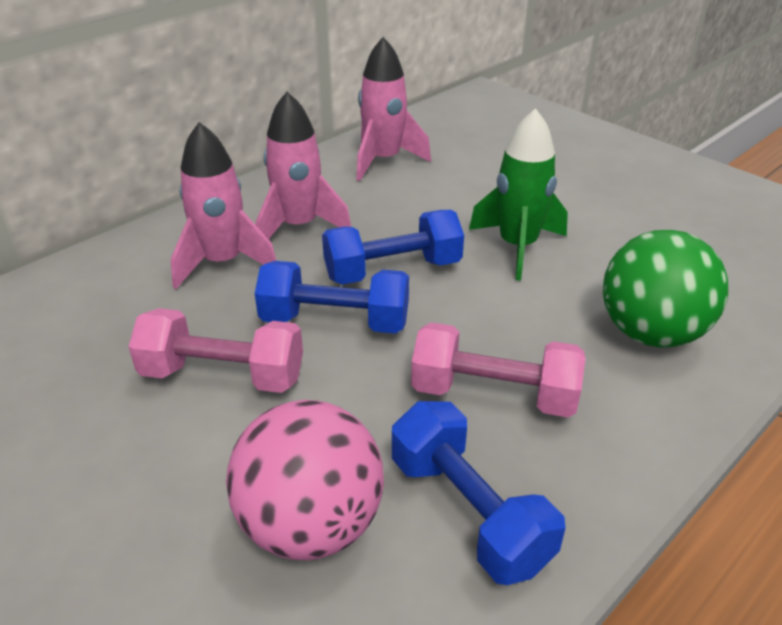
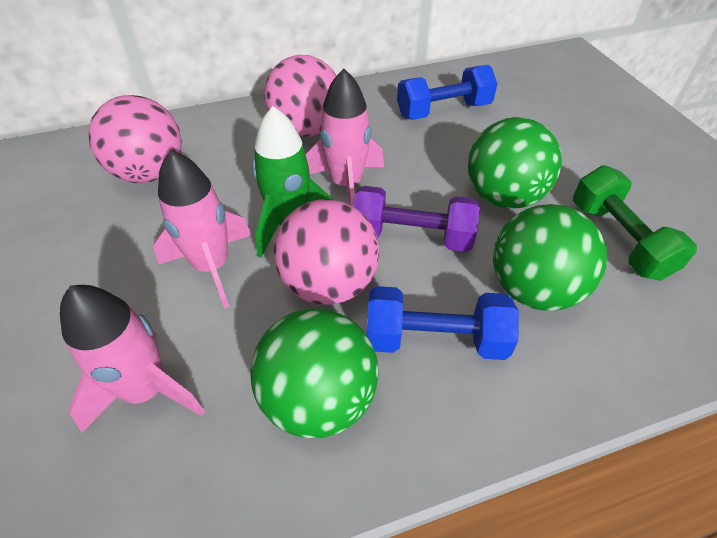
blue dumbbell: [255,261,409,334] [322,210,464,285] [392,401,566,585] = 3 -> [367,286,519,360] [397,65,498,120] = 2
green ball: [603,230,728,347] = 1 -> [250,308,379,438] [468,117,562,209] [493,204,607,311] = 3
green dumbbell: none = 0 -> [573,165,697,281] = 1
pink ball: [226,400,384,560] = 1 -> [88,95,182,183] [264,55,337,137] [274,199,379,305] = 3
pink dumbbell: [128,308,303,393] [411,322,585,417] = 2 -> none = 0
purple dumbbell: none = 0 -> [353,186,480,252] = 1

